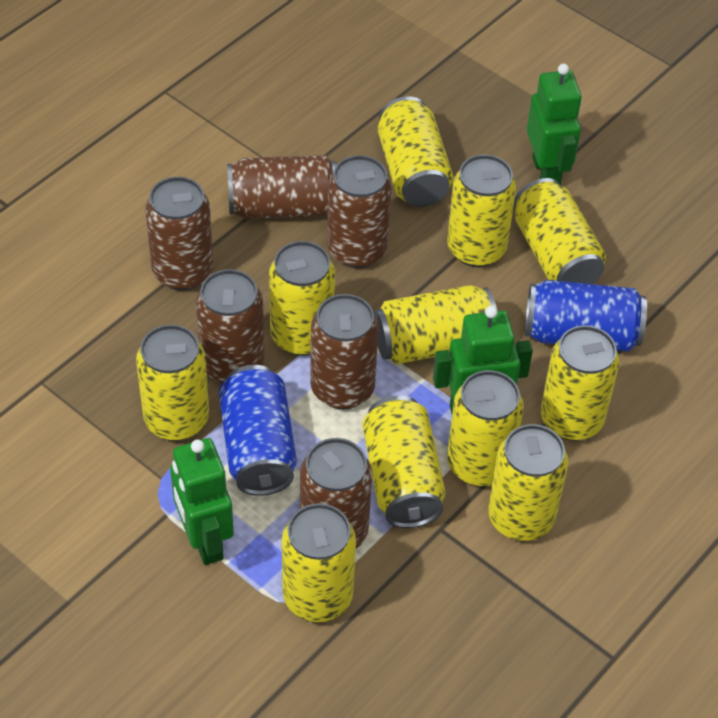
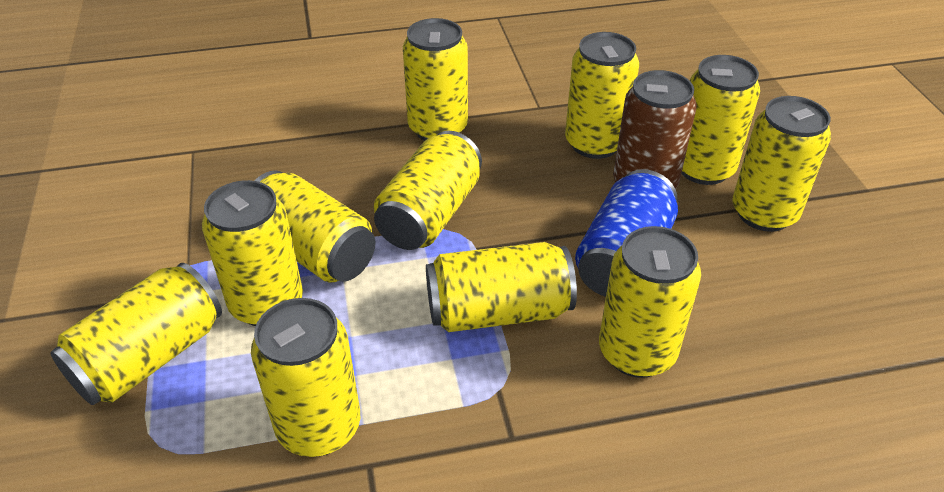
blue can: [219,365,297,496] [525,280,647,352] = 2 -> [575,169,678,297] = 1
brown can: [145,177,213,290] [196,269,265,383] [227,155,337,219] [300,438,372,549] [310,294,379,409] [327,155,392,268] = 6 -> [613,70,697,189] = 1
green robot: [170,438,234,565] [433,306,533,414] [527,64,582,185] = 3 -> none = 0

